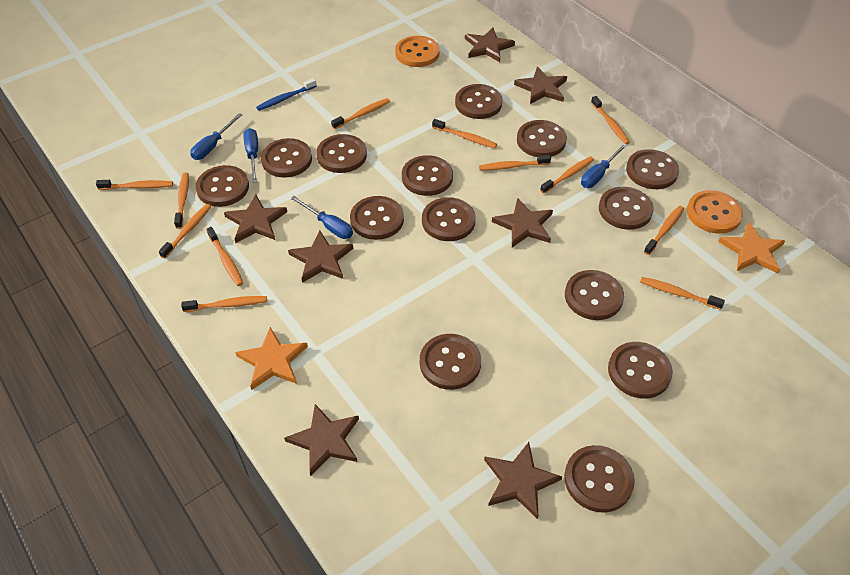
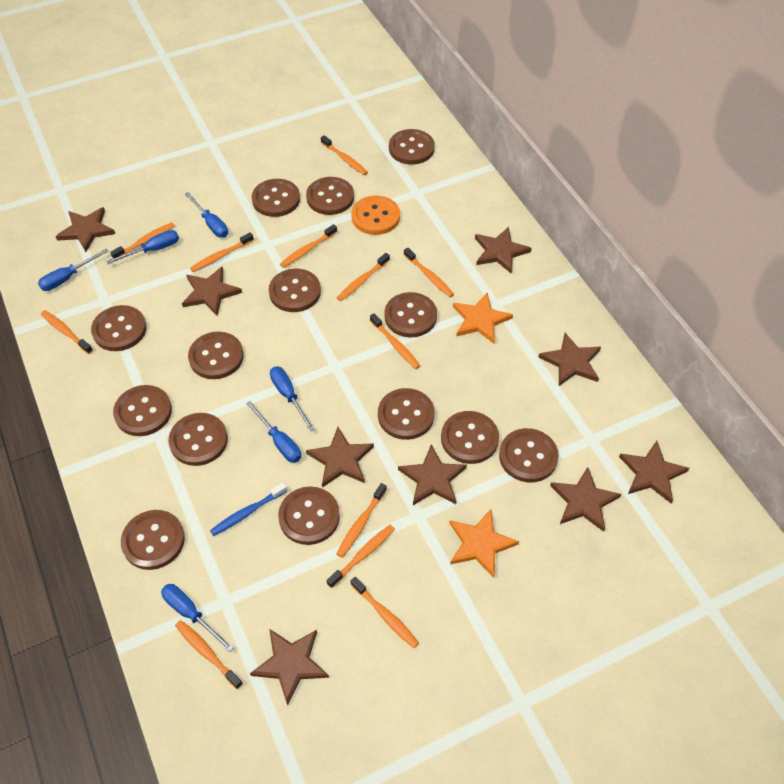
blue screwdriver: [190,113,242,160] [243,128,258,183] [291,196,353,239] [581,143,628,188] = 4 -> [38,248,109,291] [106,230,179,264] [161,584,234,652] [185,192,228,238] [246,401,301,463] [270,367,315,431] = 6
brown star: [224,194,287,243] [284,404,359,476] [288,230,353,283] [465,28,515,62] [484,442,562,519] [492,198,553,247] [514,67,567,104] = 7 -> [55,207,115,252] [182,266,242,316] [250,629,329,706] [306,427,374,488] [398,444,467,505] [475,227,532,274] [539,333,601,386] [550,467,621,532] [619,441,689,503] = 9
orange button: [395,36,439,67] [687,190,743,234] = 2 -> [351,196,400,235] = 1

